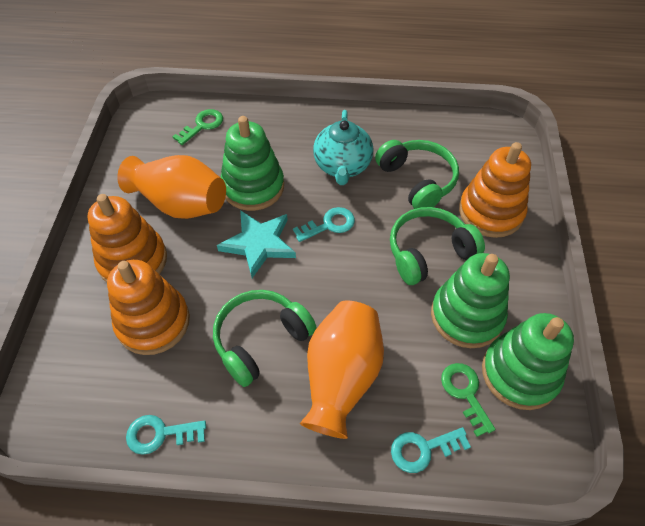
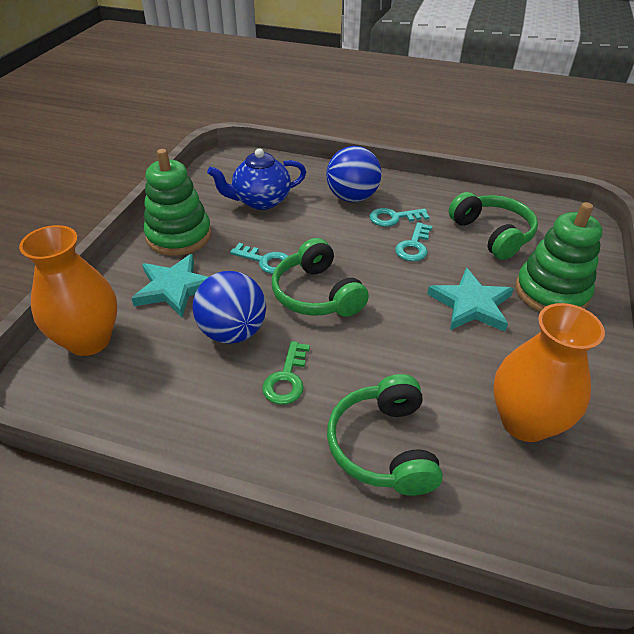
blue ball: none = 0 -> [193,271,266,344] [326,146,381,202] = 2
blue teapot: none = 0 -> [207,148,306,210] = 1
green key: [172,109,223,145] [441,363,496,437] = 2 -> [262,341,310,405] = 1
green stacking toy: [221,116,284,211] [431,253,510,348] [482,313,574,410] = 3 -> [144,149,211,256] [516,202,603,312] = 2
orange stacking toy: [87,194,167,283] [107,260,190,355] [459,142,531,238] = 3 -> none = 0
turquoise star: [217,210,296,278] = 1 -> [131,254,208,317] [427,268,514,332] = 2
turquoise teapot: [313,110,373,185] = 1 -> none = 0

